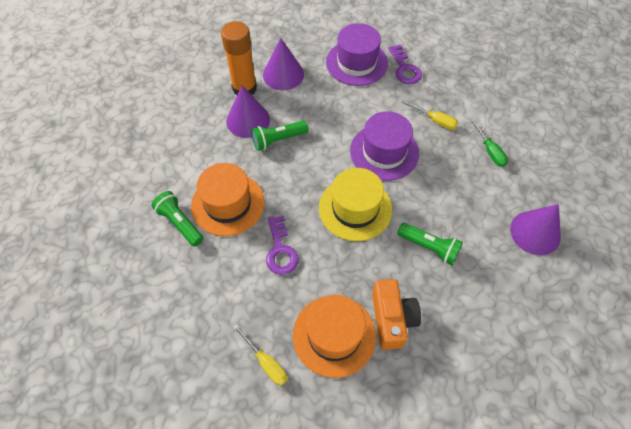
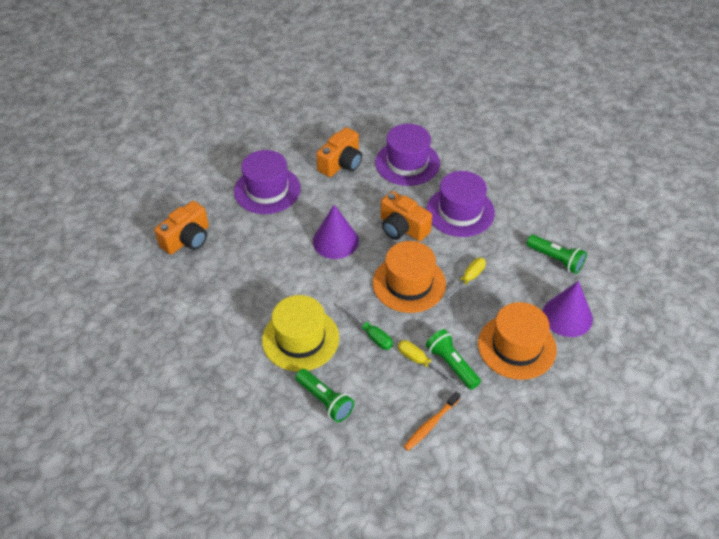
orange camera: [372,279,421,350] = 1 -> [154,201,209,255] [316,127,362,177] [381,191,432,241] = 3
orange glue stick: [221,21,257,95] = 1 -> none = 0
orange toothbrush: none = 0 -> [403,391,460,451] = 1
purple cone: [226,86,270,138] [263,38,304,90] [510,204,561,255] = 3 -> [313,205,359,259] [543,281,593,337] = 2
purple hat: [326,23,388,86] [350,111,419,181] = 2 -> [234,150,301,214] [375,124,440,186] [426,171,495,237] = 3
purple key: [266,215,299,275] [388,45,422,84] = 2 -> none = 0

